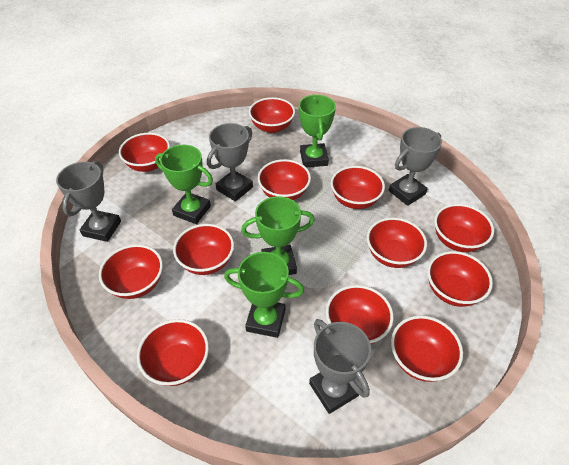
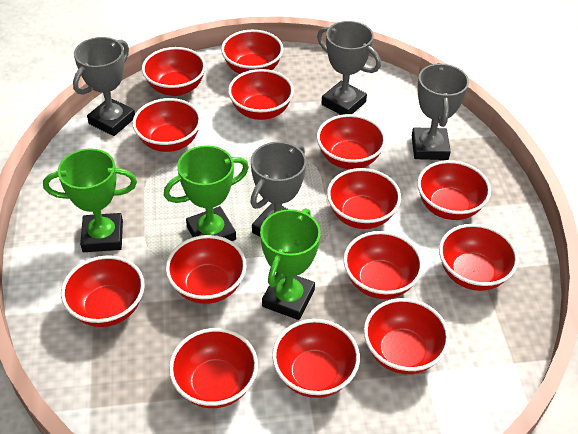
green trophy: [155,145,213,224] [224,252,304,338] [241,196,315,275] [299,95,336,167] = 4 -> [43,149,137,252] [164,145,249,241] [260,208,321,320] = 3
red bowl: [99,244,163,299] [119,133,170,172] [137,319,209,386] [173,224,234,275] [249,97,295,133] [258,159,311,200] [326,285,394,344] [331,166,385,209] [367,217,427,268] [391,315,463,382] [427,251,493,307] [434,204,494,252] = 12 -> [61,255,145,327] [132,98,201,152] [142,47,206,96] [166,235,246,304] [169,328,258,408] [221,30,283,74] [228,69,294,120] [272,319,360,398] [317,114,386,169] [327,168,401,229] [343,231,423,299] [364,298,450,374] [417,160,491,220] [439,224,519,291] = 14

